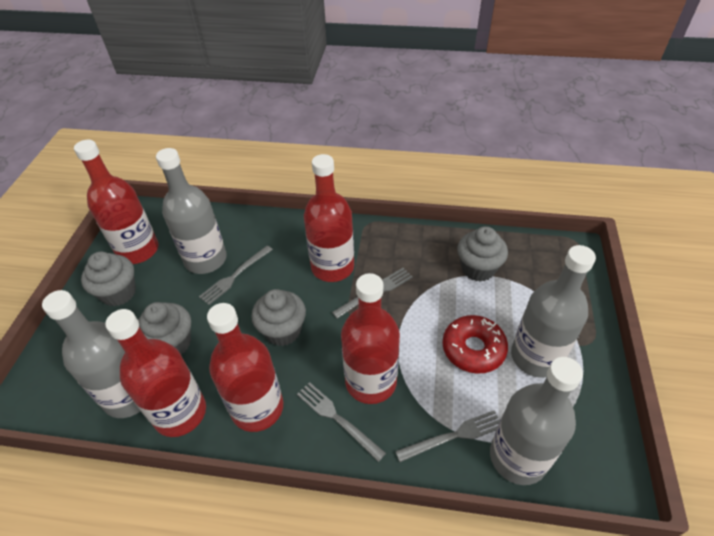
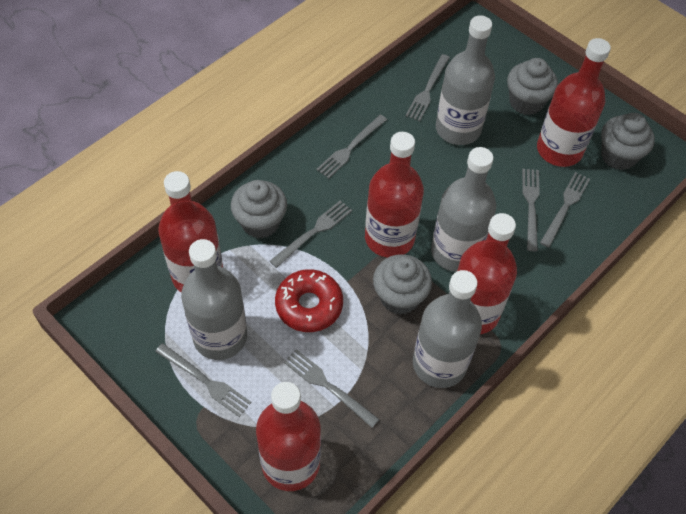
grey fork: [199,245,273,305] [297,382,386,462] [332,268,413,319] [395,411,500,462] = 4 -> [155,343,251,417] [269,200,352,268] [284,349,380,428] [316,114,387,179] [406,54,450,121] [522,169,540,251] [540,172,590,248] = 7

